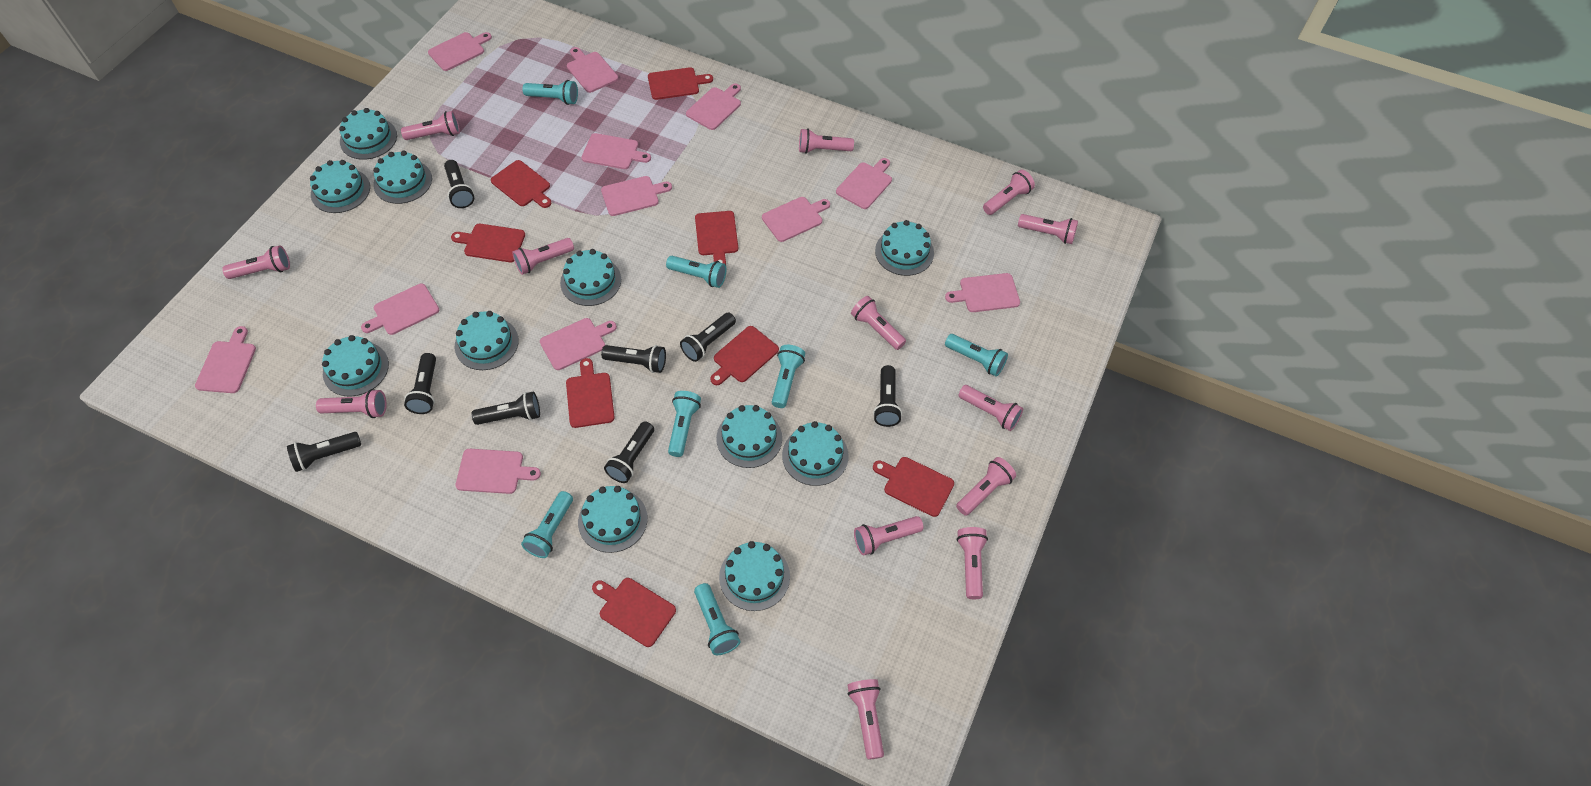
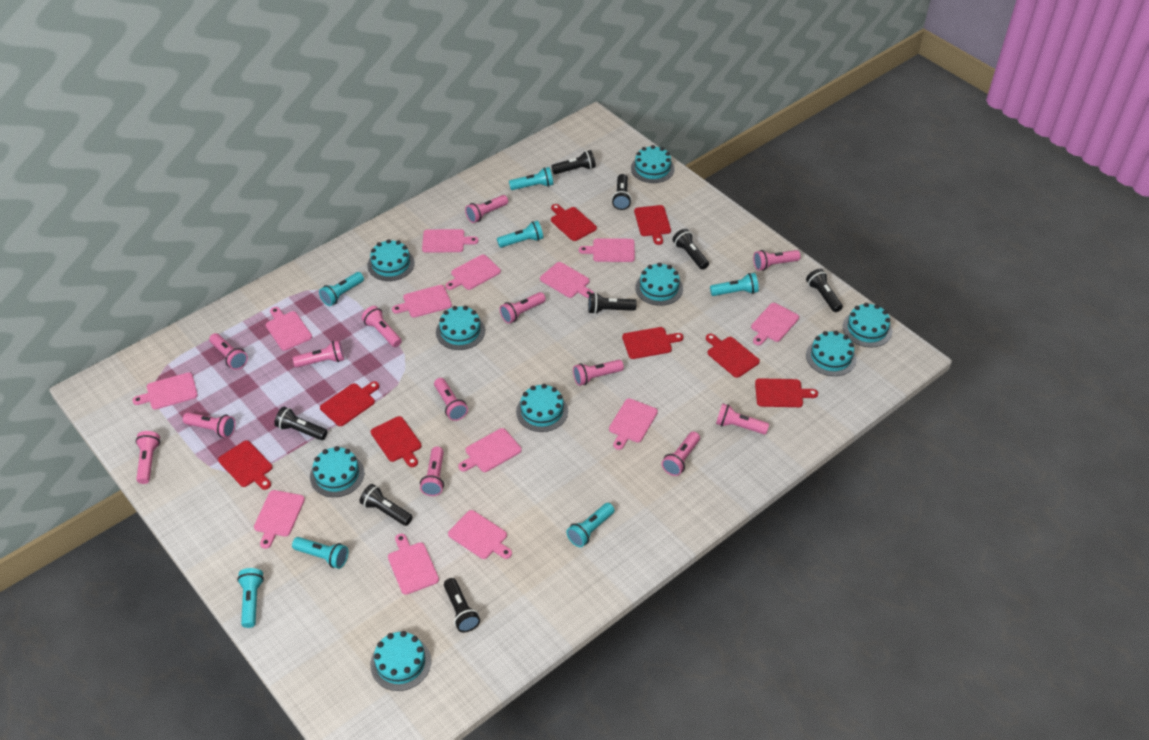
pink cutting board: [195,326,256,393] [361,283,439,335] [428,32,492,71] [456,449,541,494] [540,318,617,370] [567,47,618,93] [581,133,651,169] [601,176,672,216] [686,83,741,130] [762,197,830,242] [836,158,892,209] [945,273,1020,312] = 12 -> [132,372,198,410] [254,490,305,549] [266,307,312,351] [388,533,439,595] [392,285,452,318] [422,229,478,253] [446,254,501,290] [448,510,512,559] [458,428,522,472] [540,262,594,298] [579,238,635,262] [609,398,658,450] [751,303,799,346] = 13
turquoise cake: [310,160,370,213] [322,335,389,396] [339,108,397,160] [373,151,432,204] [455,311,519,370] [560,249,621,306] [578,486,648,553] [716,405,782,468] [719,541,790,611] [782,421,848,486] [875,220,934,276] = 11 -> [310,446,364,497] [367,239,415,281] [370,631,431,691] [436,306,485,350] [516,384,568,432] [631,145,674,183] [635,263,683,306] [806,331,857,376] [843,303,892,347] = 9

